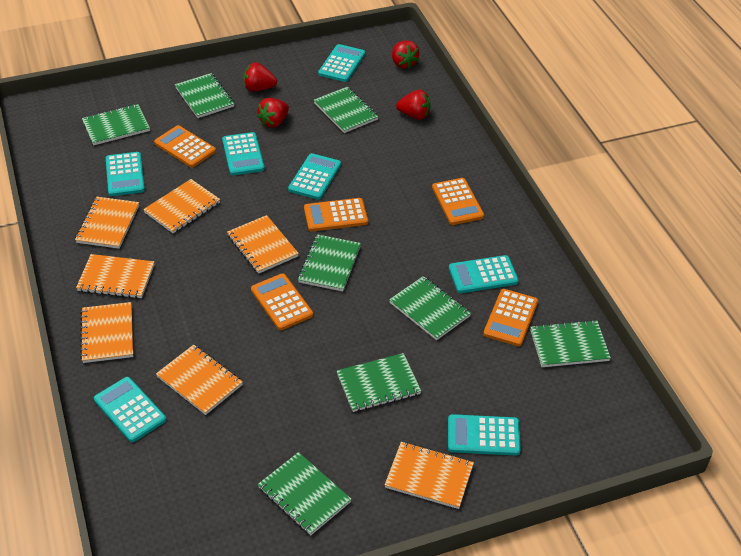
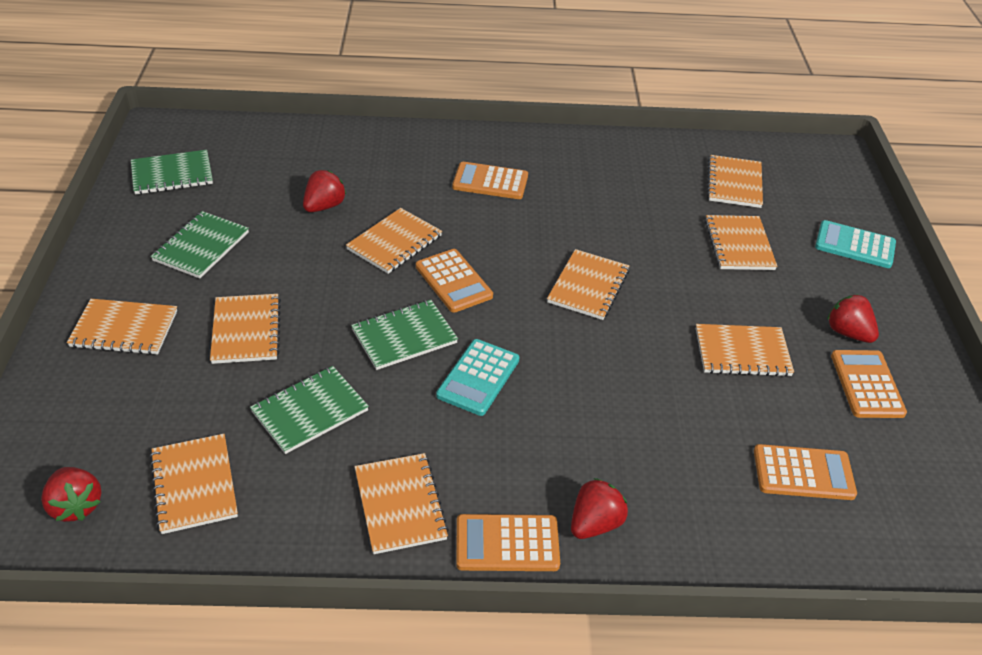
green notebook: [82,104,150,145] [175,73,235,118] [258,452,352,535] [298,234,361,291] [314,87,379,133] [337,353,421,412] [389,276,471,340] [530,320,611,367] = 8 -> [131,150,213,195] [151,211,249,278] [250,366,369,454] [351,300,458,370] = 4
orange notebook: [75,197,139,249] [76,254,154,299] [80,302,133,363] [143,179,220,233] [156,345,243,415] [227,215,299,274] [385,442,474,509] = 7 -> [67,299,177,355] [150,434,238,534] [210,294,281,364] [346,208,442,274] [355,453,449,554] [547,249,630,320] [696,324,794,377] [705,215,777,270] [707,155,763,208] = 9
turquoise calculator: [94,377,166,442] [106,152,145,196] [222,132,265,175] [288,153,341,200] [318,44,365,82] [448,414,521,456] [449,255,519,293] = 7 -> [436,339,520,416] [815,220,896,268] = 2

